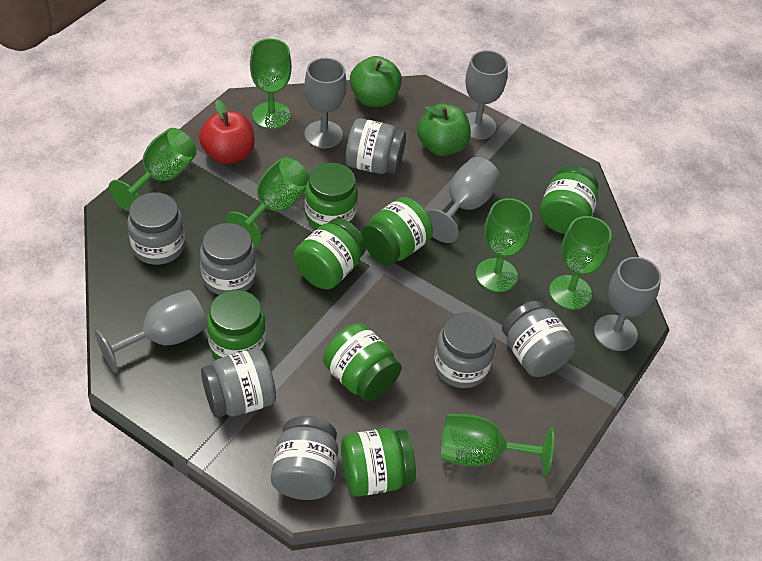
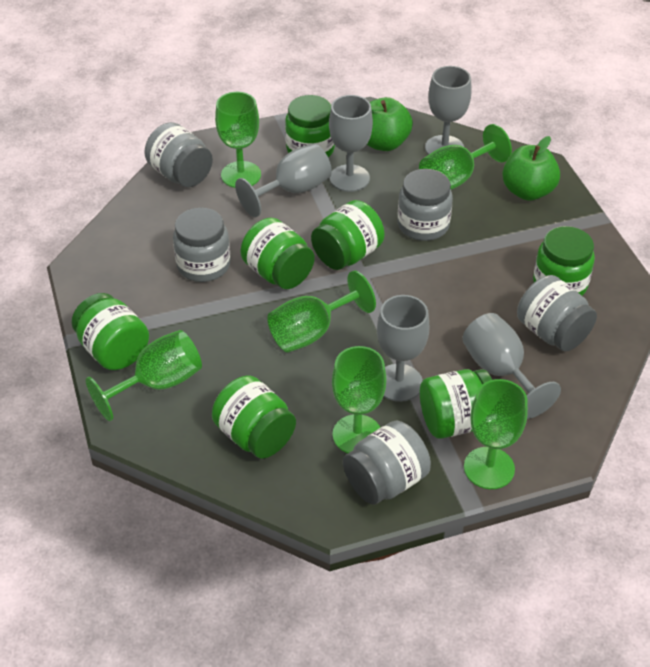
grey jar: [127,192,185,265] [200,223,256,295] [201,348,276,418] [271,416,338,500] [346,118,406,174] [434,312,495,388] [502,301,576,377] = 7 -> [144,122,213,187] [173,208,231,282] [343,420,431,505] [398,169,453,241] [517,275,597,352] = 5
red apple: [199,100,254,164] = 1 -> none = 0

